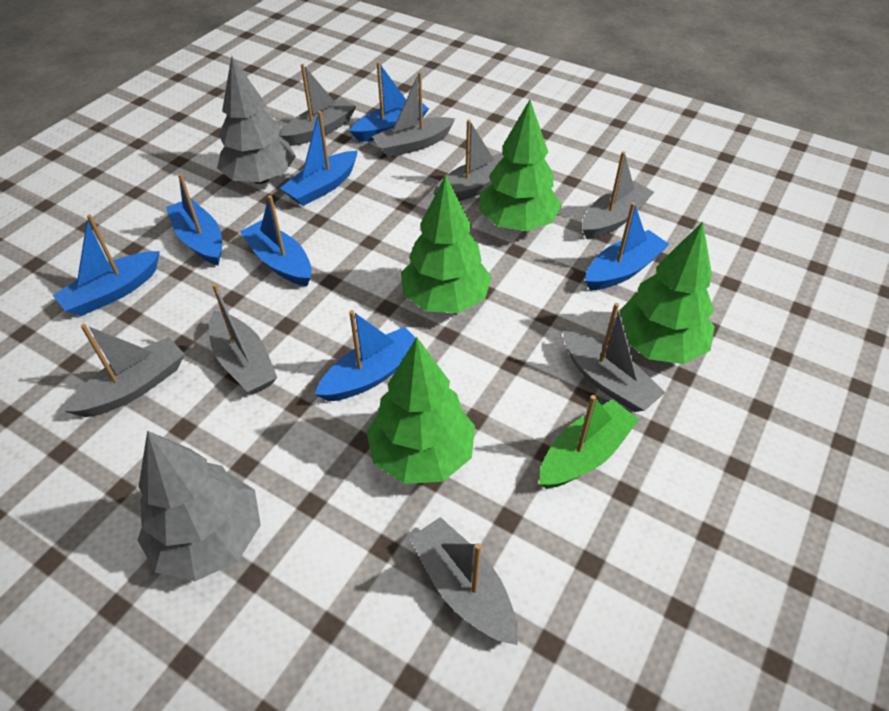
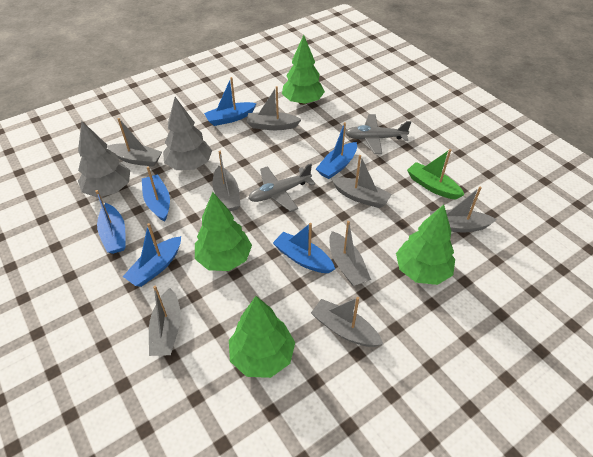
blue boat: [52,214,160,316] [166,174,222,265] [240,195,312,286] [280,111,357,206] [315,310,416,401] [350,62,429,142] [585,202,669,290] = 7 -> [95,190,126,254] [123,223,181,287] [142,167,170,222] [204,77,257,126] [273,223,335,273] [316,122,357,179] = 6
grey plane: none = 0 -> [248,164,315,212] [345,114,411,154] = 2

